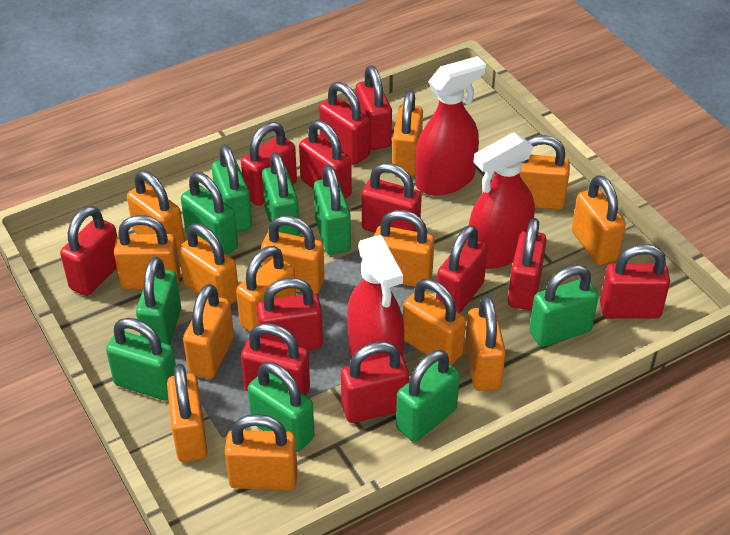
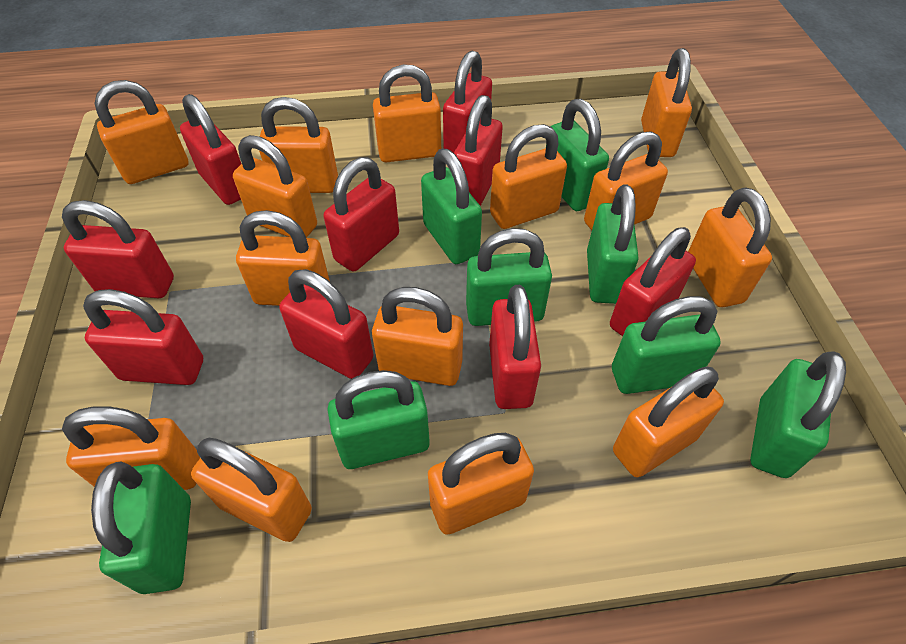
green padlock: [106,318,176,401] [136,257,181,345] [181,172,238,255] [212,145,252,232] [248,362,315,452] [262,152,300,236] [314,165,351,254] [396,350,460,442] [529,265,599,347] = 9 -> [91,461,191,594] [328,370,430,469] [421,149,482,264] [466,228,552,326] [551,99,609,211] [587,184,639,304] [612,296,721,394] [750,351,846,478] = 8
red padlock: [60,206,117,296] [241,122,297,206] [241,323,310,395] [257,278,323,350] [299,120,352,199] [319,82,370,164] [341,341,409,423] [356,65,392,150] [362,163,422,233] [436,225,488,313] [508,218,547,310] [600,244,670,318] = 12 -> [62,200,174,298] [83,289,203,385] [180,94,241,205] [279,269,373,379] [324,157,399,271] [443,50,492,153] [454,95,503,206] [489,285,541,409] [610,227,696,336] = 9
red spray bottle: [347,235,404,362] [415,56,486,196] [469,133,535,269] = 3 -> none = 0

